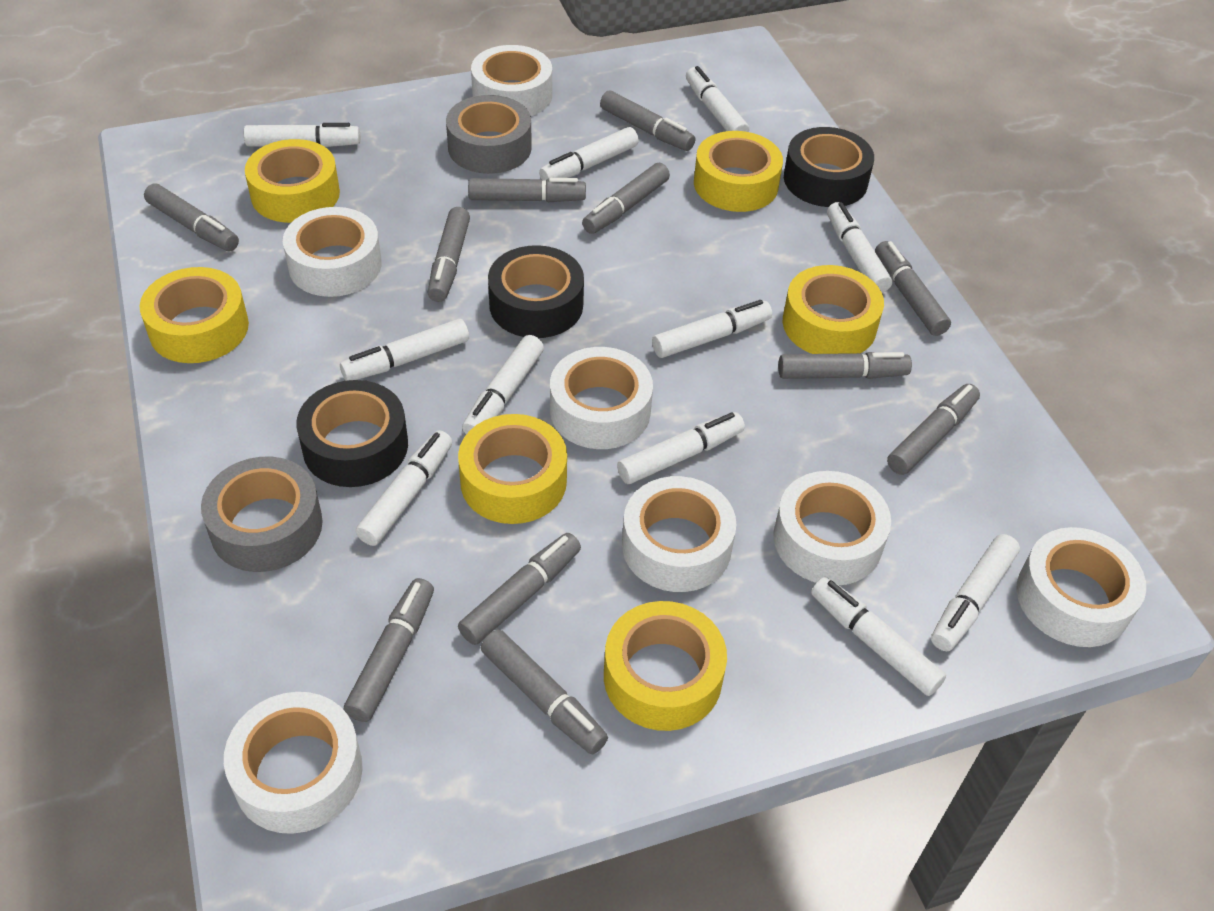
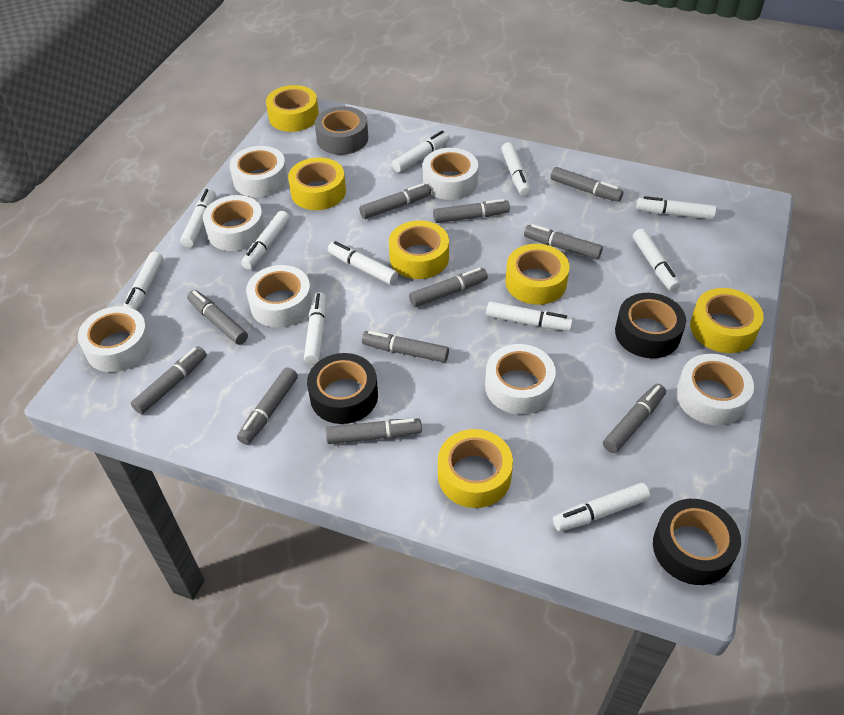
grey tape: [201,457,323,572] [446,95,532,174] = 2 -> [315,106,368,155] = 1

